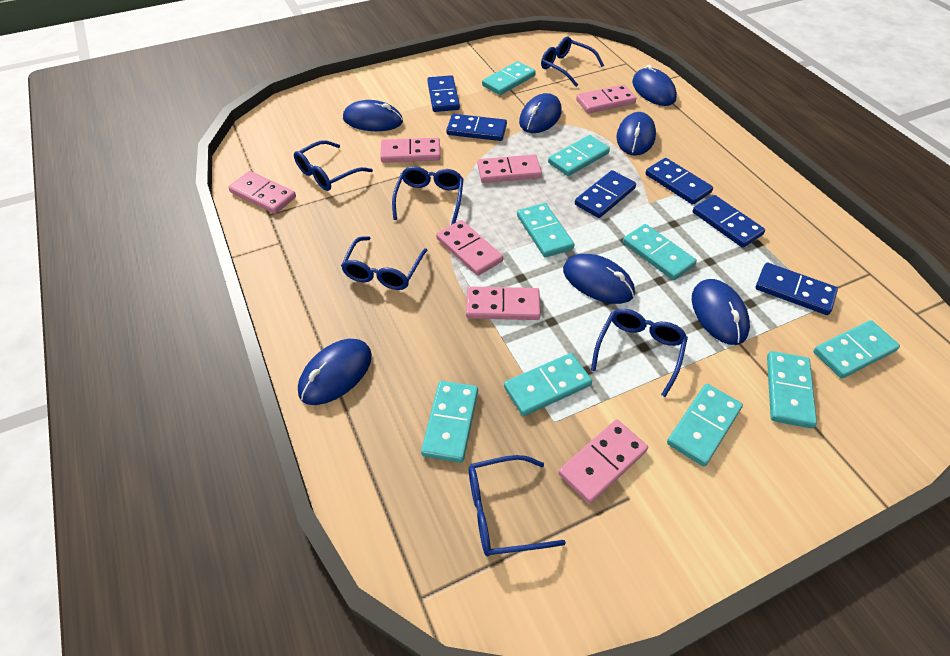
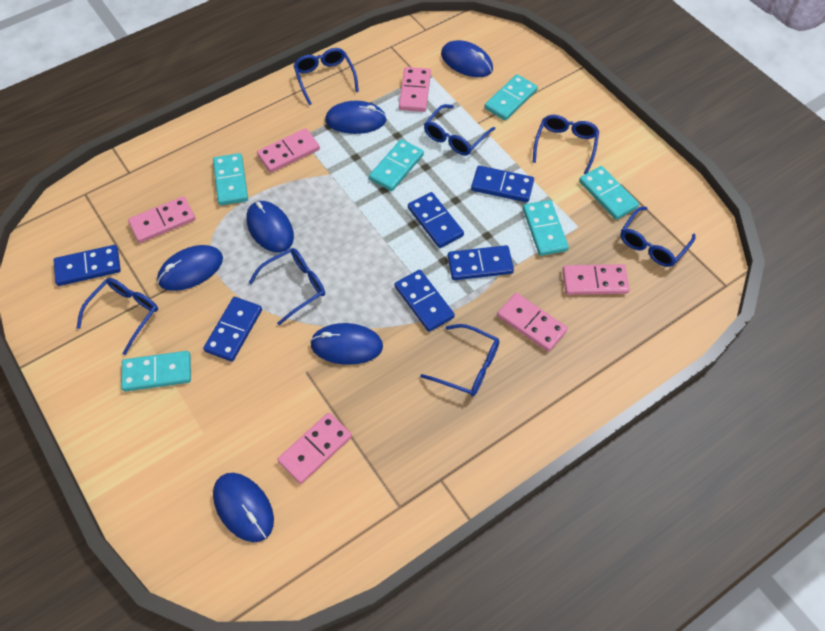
blue glasses: [294,140,373,191] [341,236,428,290] [392,166,463,224] [469,455,566,556] [541,37,604,87] [591,309,688,397] = 6 -> [77,278,158,355] [249,248,325,325] [293,48,359,105] [420,324,500,396] [424,104,495,156] [532,115,599,174] [621,207,696,267] = 7
blue mouse: [298,339,372,405] [343,100,403,131] [519,93,562,133] [563,254,635,304] [616,112,656,155] [632,64,677,106] [692,279,750,345] = 7 -> [157,245,223,291] [213,473,274,542] [246,201,294,252] [310,323,383,365] [325,101,387,134] [441,40,493,77] = 6
pink domino: [228,171,296,214] [380,138,441,163] [436,220,503,276] [466,286,541,320] [477,154,542,183] [558,420,648,504] [576,84,636,113] = 7 -> [128,196,196,243] [257,128,320,173] [277,413,352,484] [399,67,431,112] [497,293,568,352] [562,264,630,295] = 6
turquoise domino: [421,381,478,463] [482,61,536,95] [504,353,592,416] [517,203,575,258] [548,135,610,176] [623,224,697,280] [667,384,743,466] [767,351,817,428] [813,320,900,379] = 9 -> [121,351,191,392] [213,153,248,205] [369,139,424,191] [484,74,538,121] [523,200,569,256] [579,166,639,220] = 6

